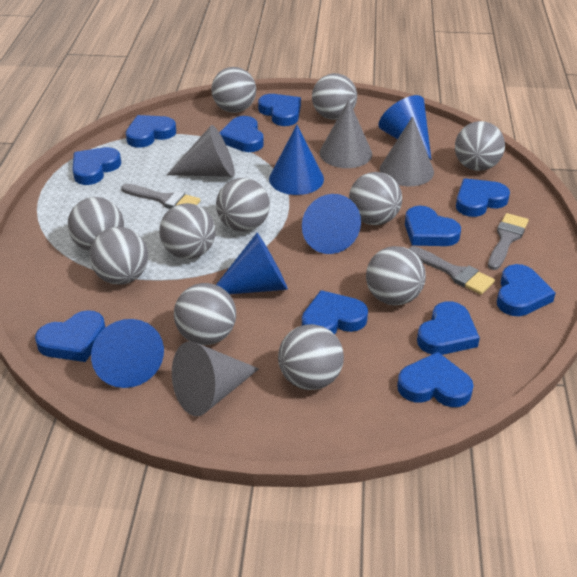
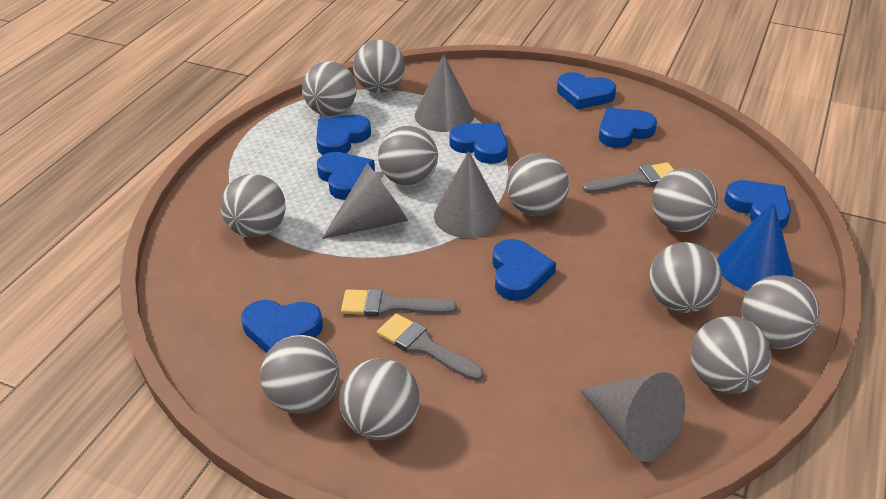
blue cone: [91,319,164,388] [216,233,288,294] [269,125,324,195] [302,194,361,254] [378,95,431,159] = 5 -> [717,201,793,291] = 1
blue heart: [35,310,106,362] [72,147,121,185] [126,115,176,148] [219,116,264,152] [258,94,301,126] [302,290,368,334] [397,352,474,407] [405,206,461,246] [417,301,480,355] [456,178,510,217] [497,264,556,316] = 11 -> [241,300,323,353] [316,115,371,155] [317,152,375,200] [449,122,508,164] [492,239,556,301] [557,72,616,110] [599,108,657,148] [724,180,791,229] = 8

